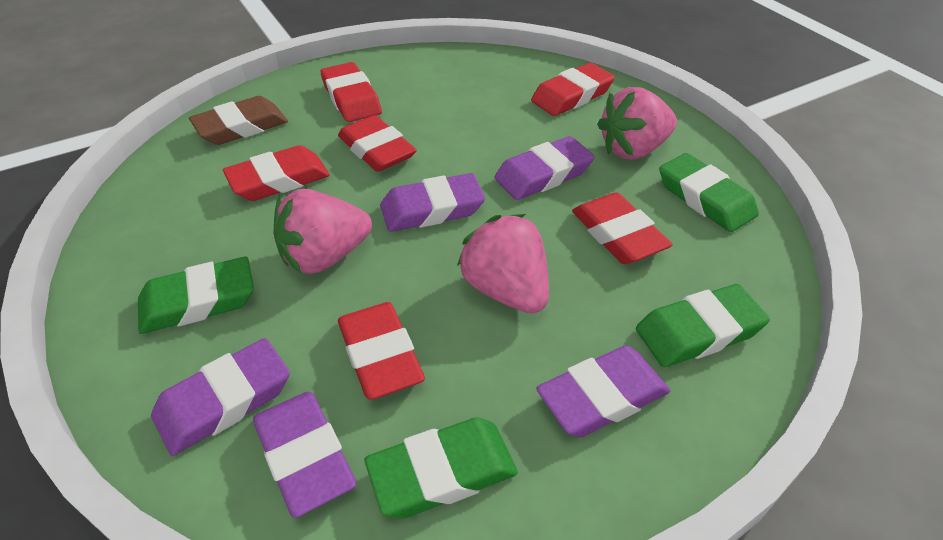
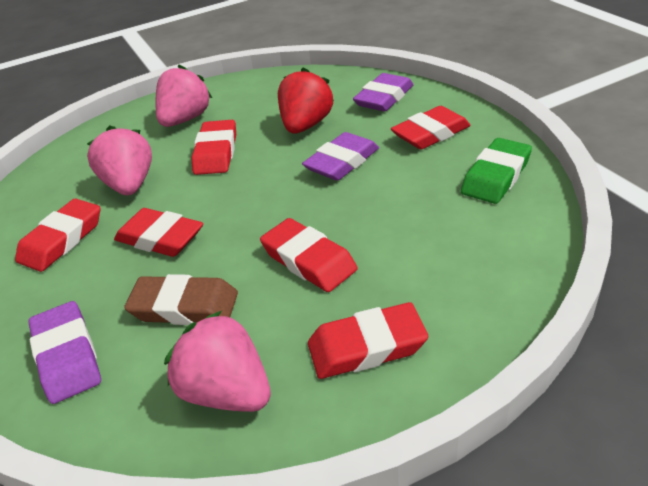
green eraser: [138,257,254,334] [364,417,518,518] [636,284,770,367] [659,153,759,232] = 4 -> [461,138,532,204] = 1
purple eraser: [151,338,290,456] [253,392,356,518] [380,173,485,232] [494,136,595,200] [536,345,670,437] = 5 -> [28,301,101,404] [302,132,379,181] [353,73,413,111] = 3
red strawberry: none = 0 -> [278,67,334,134] = 1

